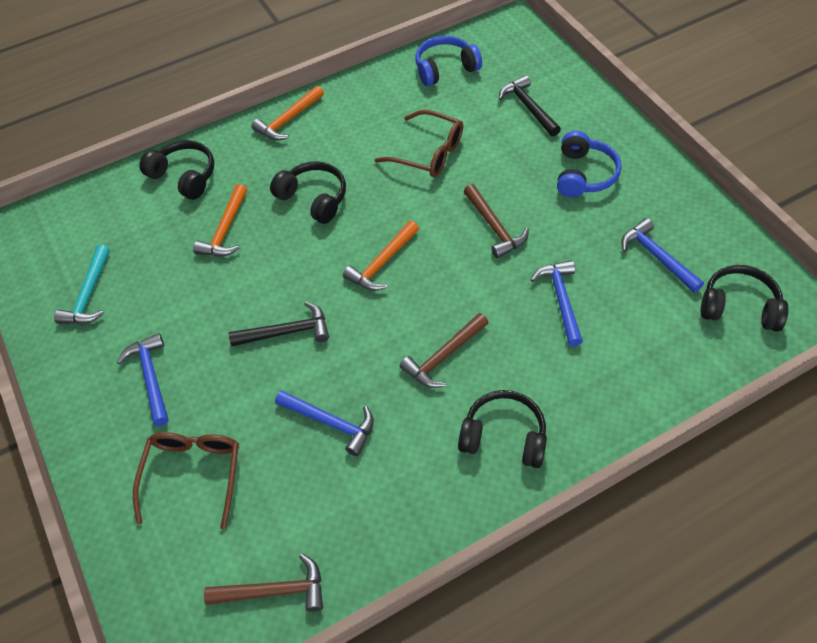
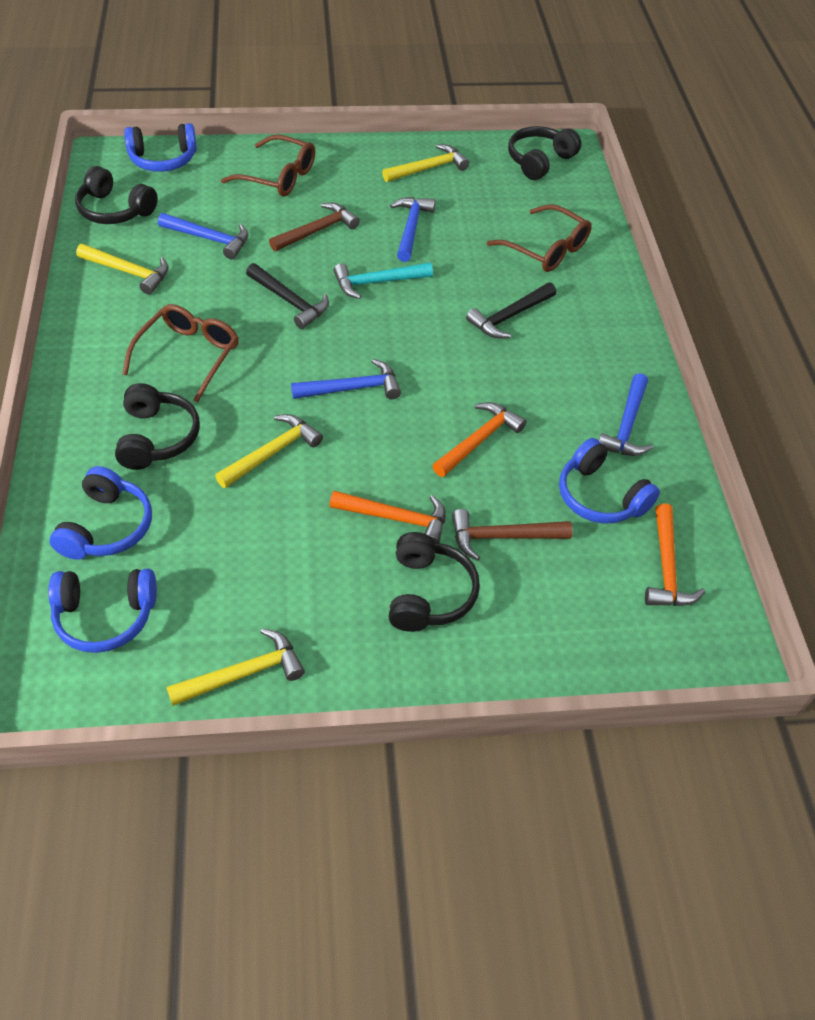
blue headphones: [416,35,482,86] [557,131,622,198] = 2 -> [48,569,157,653] [50,466,152,560] [124,123,197,172] [559,438,660,524] = 4
brown glasses: [133,432,239,529] [375,110,463,177] = 2 -> [122,304,239,403] [221,135,315,197] [487,204,592,272] = 3
brown hammer: [204,554,323,612] [400,313,489,388] [464,184,529,258] = 3 -> [269,203,360,252] [452,509,573,561] = 2
yellow hammer: none = 0 -> [76,244,169,295] [166,628,305,706] [215,414,323,488] [382,144,469,182] = 4

